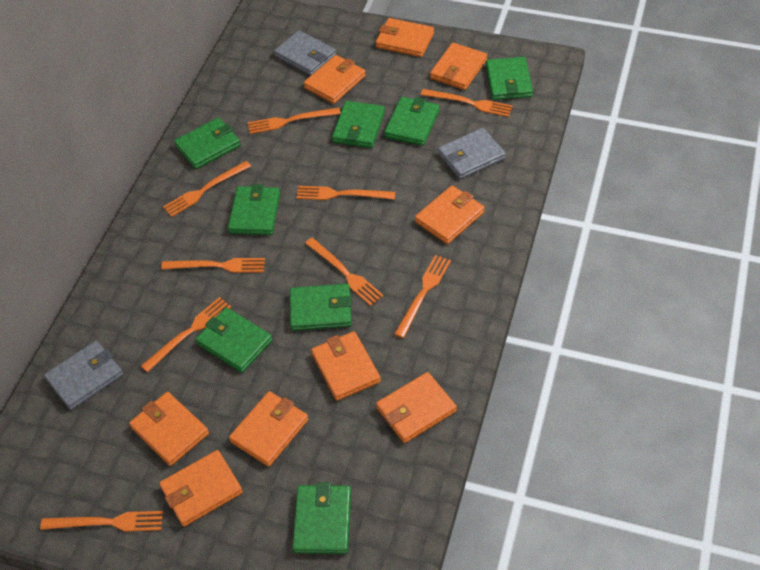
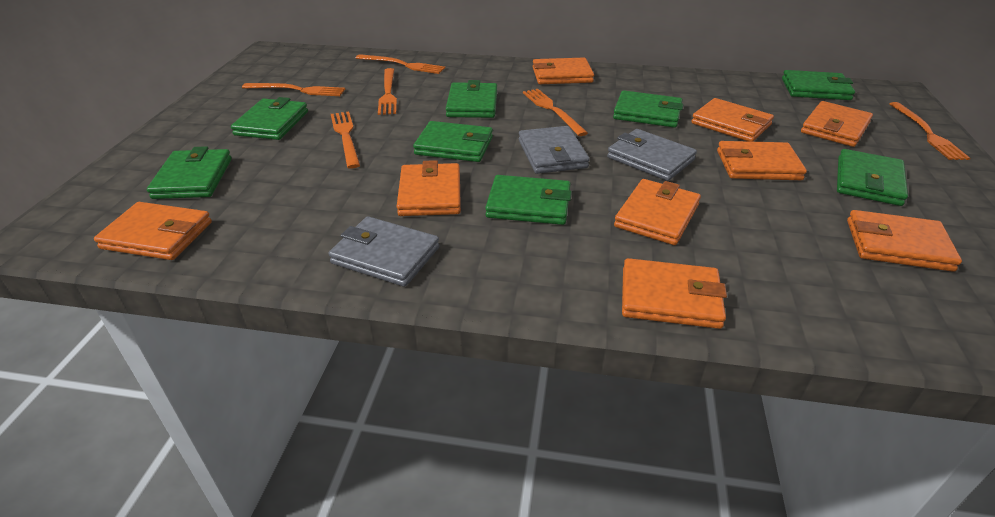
orange fork: [40,511,163,532] [141,297,231,372] [161,258,265,273] [163,161,251,217] [248,108,341,134] [296,186,395,200] [305,238,384,306] [394,255,451,338] [421,89,513,117] = 9 -> [242,83,345,96] [331,111,360,169] [356,54,445,74] [378,68,397,115] [523,89,588,136] [889,102,970,160] = 6

